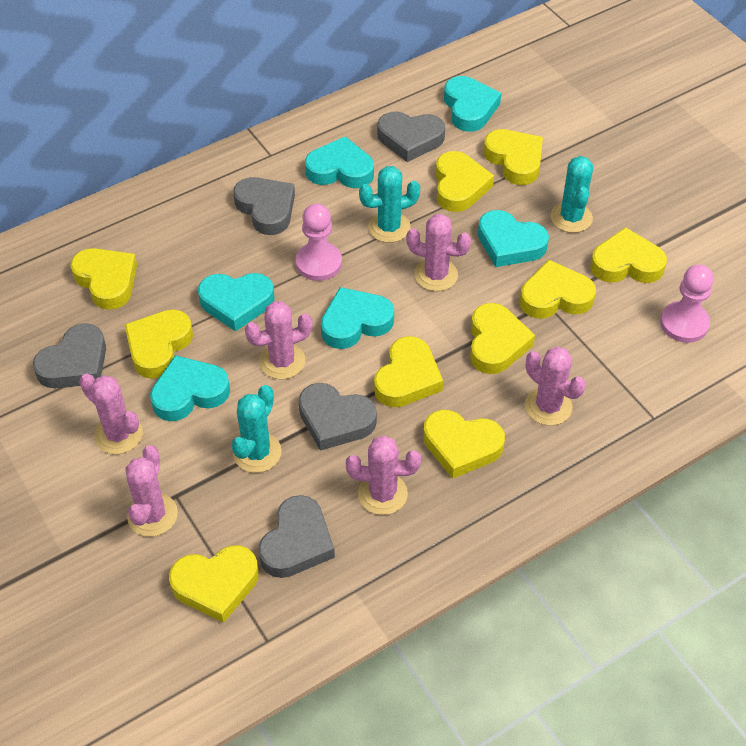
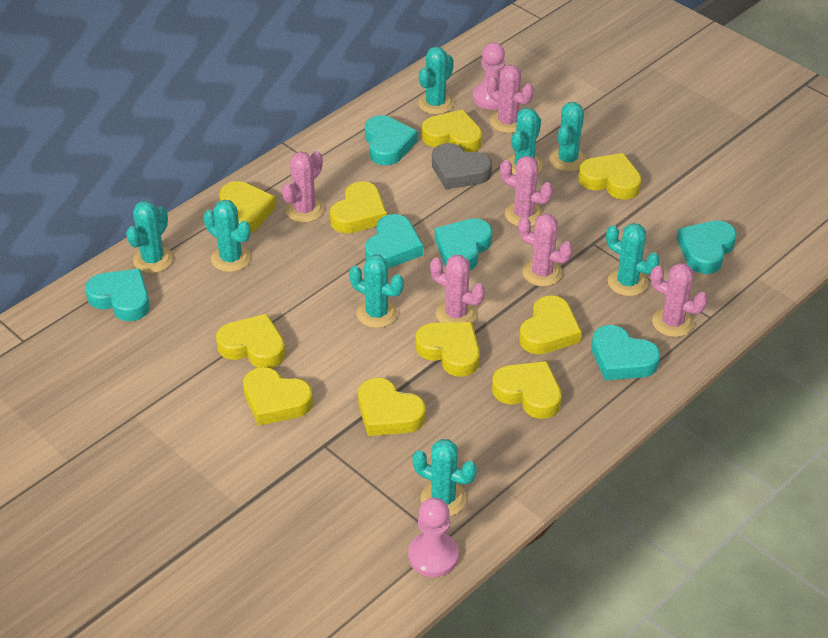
grey heart: [33,323,106,388] [233,177,295,235] [258,495,335,578] [298,383,377,451] [377,111,445,162] = 5 -> [432,143,492,189] = 1
turquoise cactus: [232,385,282,473] [359,166,420,243] [551,156,593,233] = 3 -> [126,201,173,273] [203,199,251,272] [349,254,404,328] [413,439,477,516] [418,47,454,115] [507,108,543,175] [549,102,587,171] [606,223,660,296] = 8

